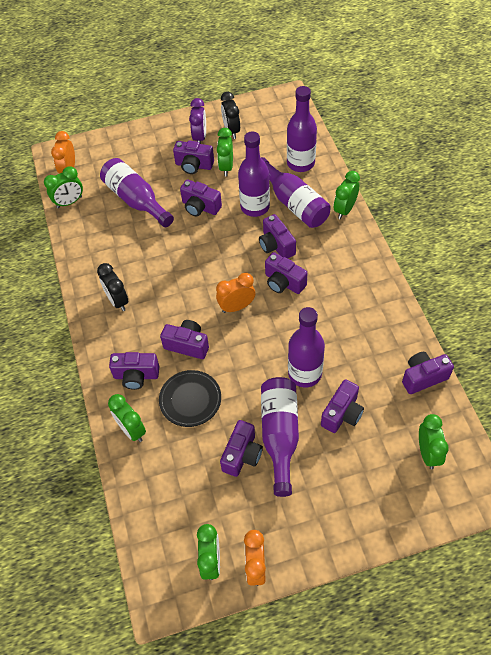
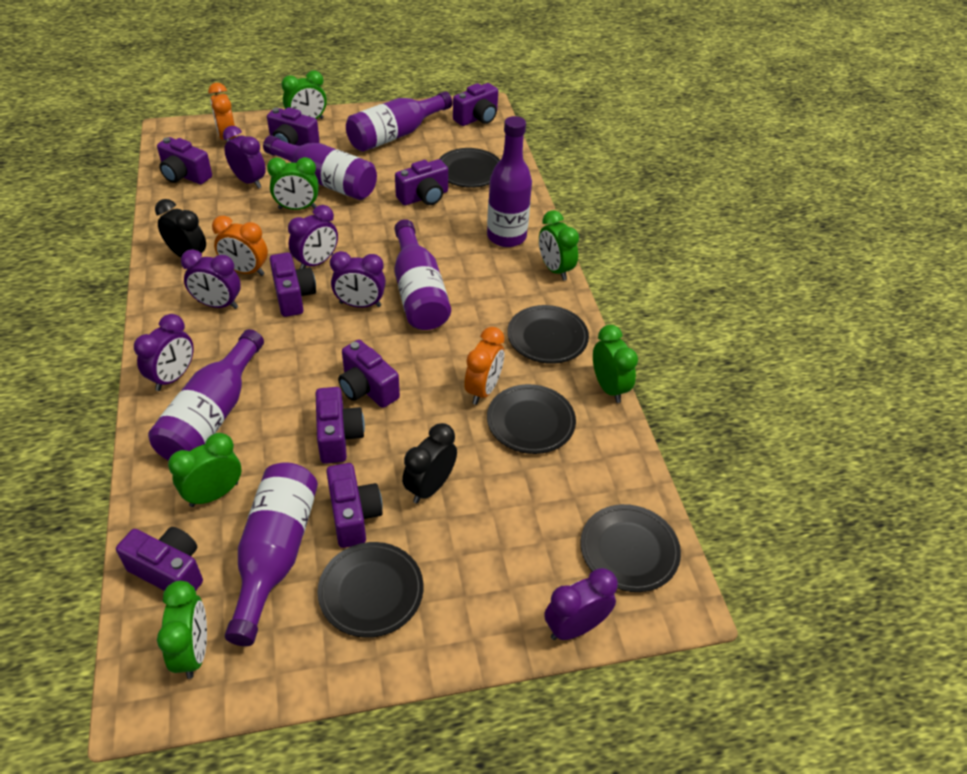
black plate: [159,370,221,427] = 1 -> [317,542,423,638] [439,148,500,188] [487,384,576,454] [507,305,589,364] [580,504,681,592] = 5
purple clock: [189,98,206,144] = 1 -> [134,314,193,391] [181,249,241,309] [223,126,266,189] [288,205,338,269] [330,251,386,308] [544,568,618,640] = 6

